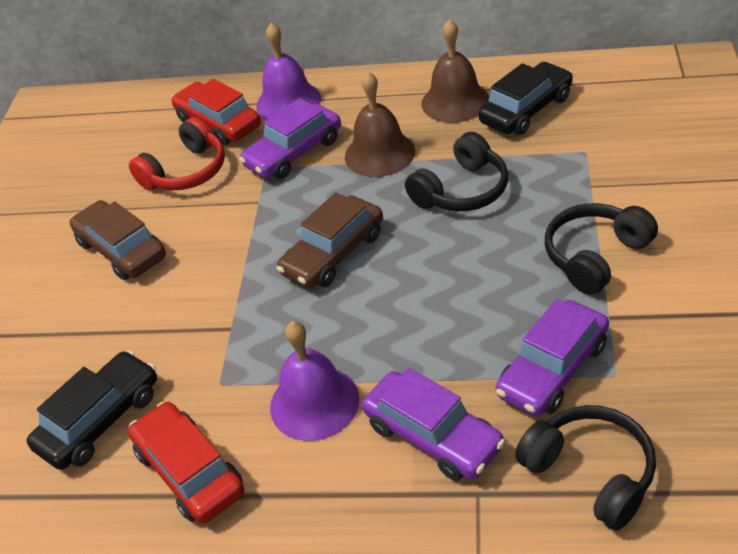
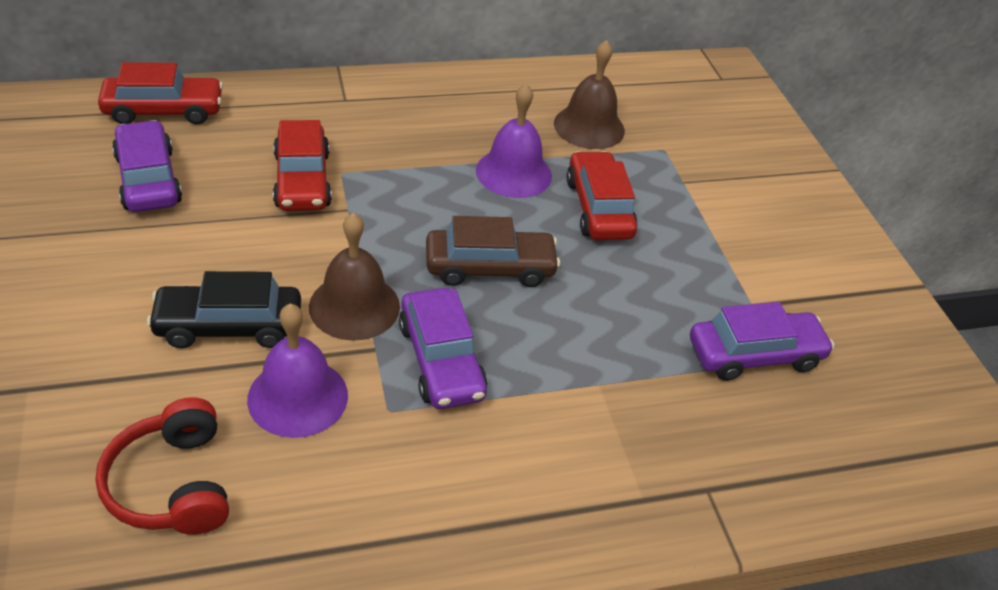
black car: [27,350,157,470] [479,62,573,135] = 2 -> [147,271,301,348] = 1
black headphones: [405,132,508,211] [515,405,656,530] [545,203,658,295] = 3 -> none = 0
brown car: [69,200,166,280] [277,192,383,289] = 2 -> [426,216,560,287] = 1
red car: [128,402,244,524] [171,79,261,145] = 2 -> [98,62,223,124] [273,120,332,211] [566,151,638,240] = 3

